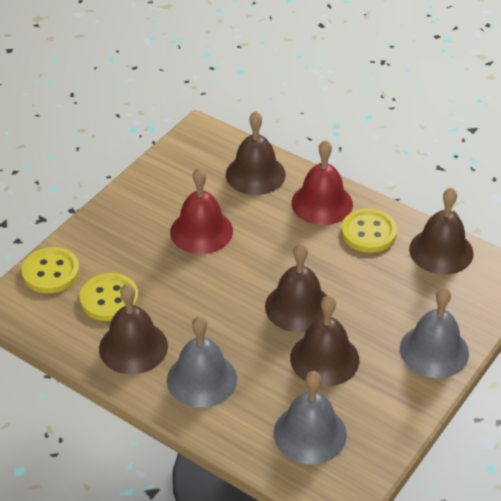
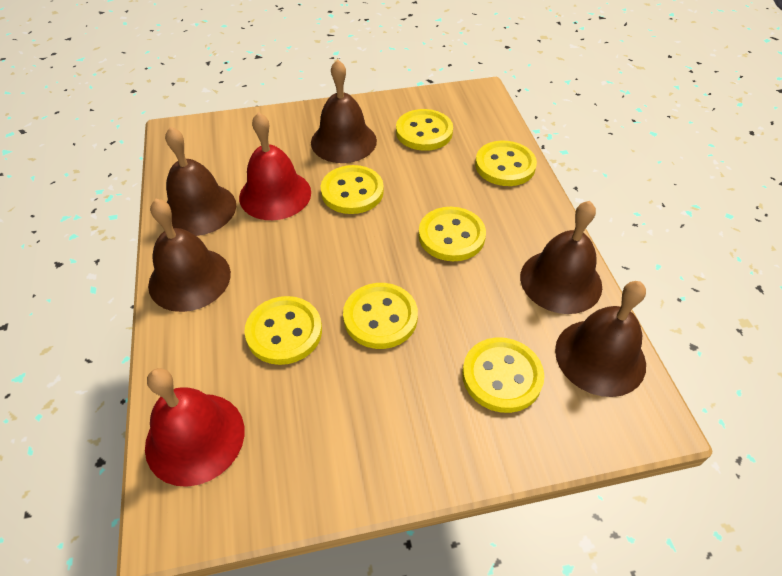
grey bell: [167,316,237,408] [274,371,347,464] [400,287,469,378] = 3 -> none = 0
yellow button: [22,247,80,293] [80,273,138,321] [341,209,397,253] = 3 -> [245,296,322,365] [321,165,384,214] [343,283,418,349] [396,109,453,151] [418,207,486,261] [462,337,544,413] [475,141,537,186] = 7

